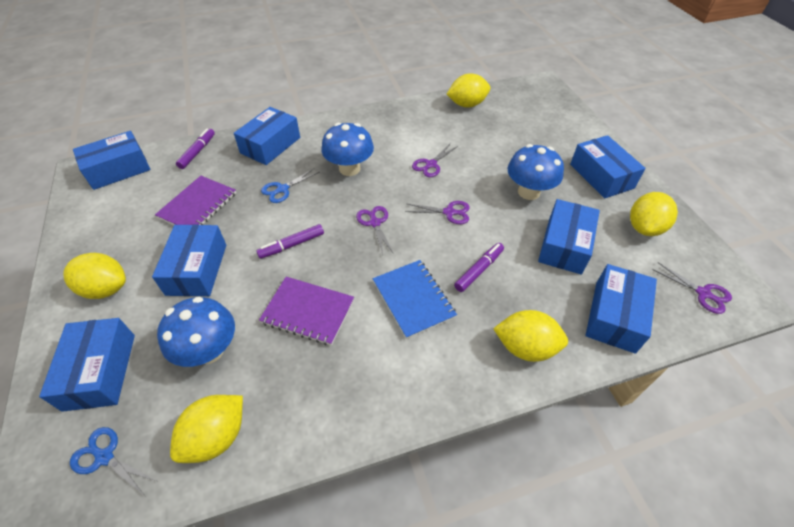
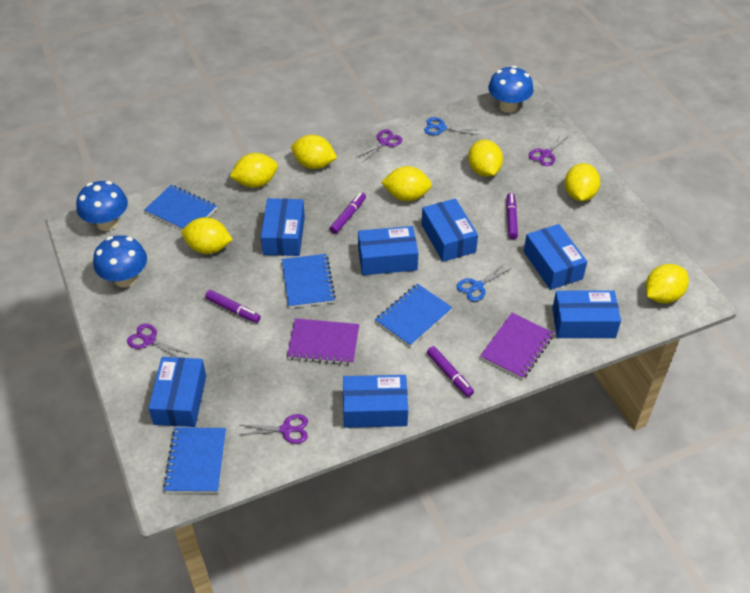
blue notebook: [373,260,457,339] = 1 -> [144,185,217,230] [163,427,226,493] [282,254,336,308] [375,284,453,347] = 4
purple marker: [176,128,215,169] [256,224,324,259] [454,243,504,292] = 3 -> [205,290,261,323] [330,192,366,234] [427,346,474,397] [506,193,518,239] = 4
yellow lemon: [63,253,126,299] [170,395,243,463] [447,73,490,108] [493,310,568,362] [630,192,678,236] = 5 -> [181,217,233,254] [229,153,278,188] [291,135,337,169] [381,166,432,201] [468,140,503,177] [565,163,600,201] [646,264,689,303] = 7

